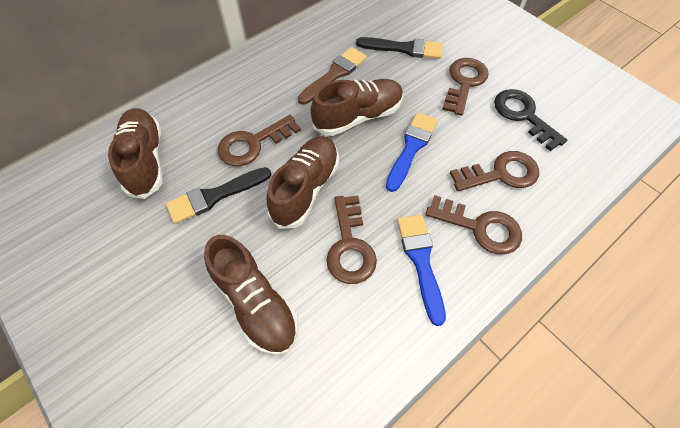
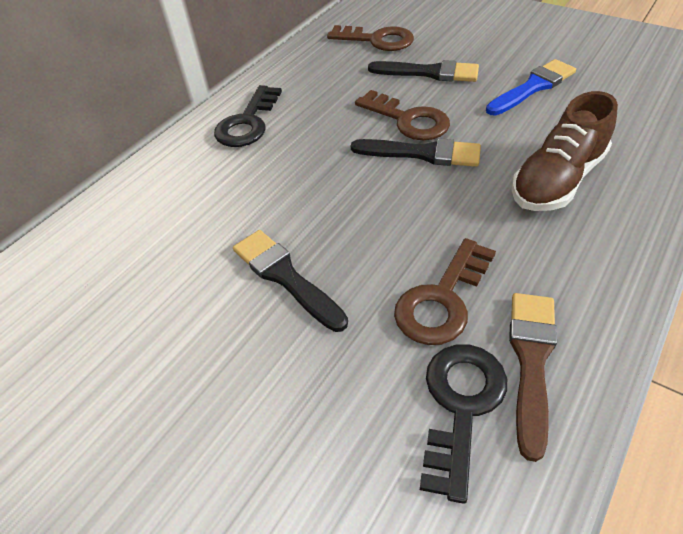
black brush: [166,167,271,224] [356,37,443,59] = 2 -> [233,230,348,332] [351,138,481,167] [368,60,479,82] = 3
black key: [494,89,567,151] = 1 -> [214,85,282,147] [420,344,507,504] = 2
blue brush: [386,112,438,192] [397,215,446,326] = 2 -> [486,59,576,116] = 1
brown key: [218,115,301,166] [326,196,377,284] [426,195,522,254] [442,58,489,116] [450,151,539,191] = 5 -> [327,25,414,51] [355,90,450,140] [394,238,496,345] = 3
brown shoe: [108,109,162,199] [204,235,298,356] [267,136,339,229] [311,79,404,136] = 4 -> [512,91,618,211] = 1

